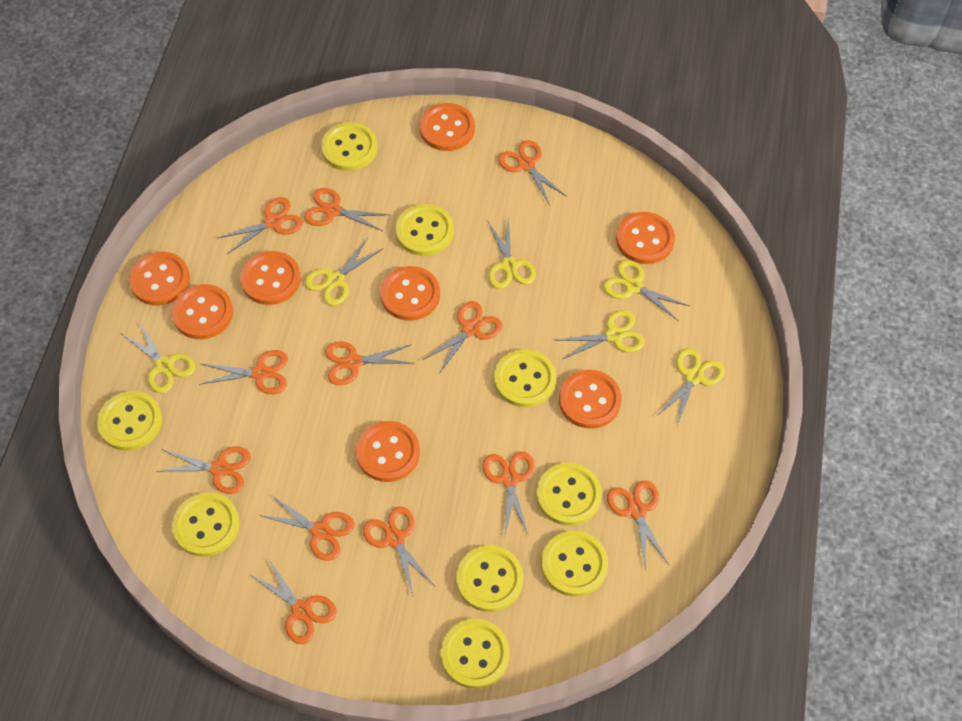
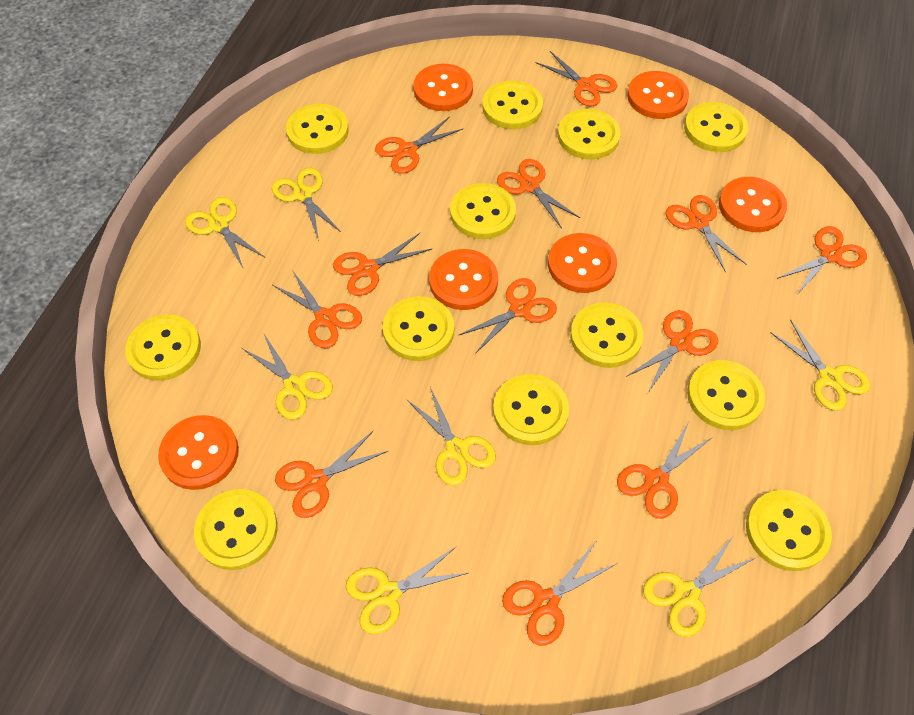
orange button: [129,252,190,306] [172,284,233,339] [240,251,301,305] [356,421,420,482] [380,266,440,321] [420,103,475,151] [559,370,622,429] [616,212,675,264] = 8 -> [158,415,239,490] [413,64,473,111] [429,249,498,310] [548,233,617,293] [627,71,689,119] [719,177,787,232] = 6
yellow button: [97,391,162,451] [172,492,240,557] [321,122,378,171] [396,204,454,256] [441,619,510,689] [456,545,523,612] [494,349,556,407] [537,463,602,526] [541,531,608,597] = 9 -> [125,314,201,381] [194,489,278,570] [286,104,349,154] [383,296,454,361] [450,183,516,239] [482,81,543,129] [493,374,569,445] [558,109,621,159] [570,302,643,368] [684,102,748,152] [687,360,765,430] [746,490,832,571] = 12
yellow scissors: [122,321,195,393] [305,237,383,306] [488,217,536,289] [557,310,645,359] [603,260,689,321] [656,348,725,426] = 6 -> [185,197,264,268] [242,334,333,420] [272,168,341,241] [346,546,468,634] [406,387,496,486] [643,535,755,637] [770,319,870,411] = 7

